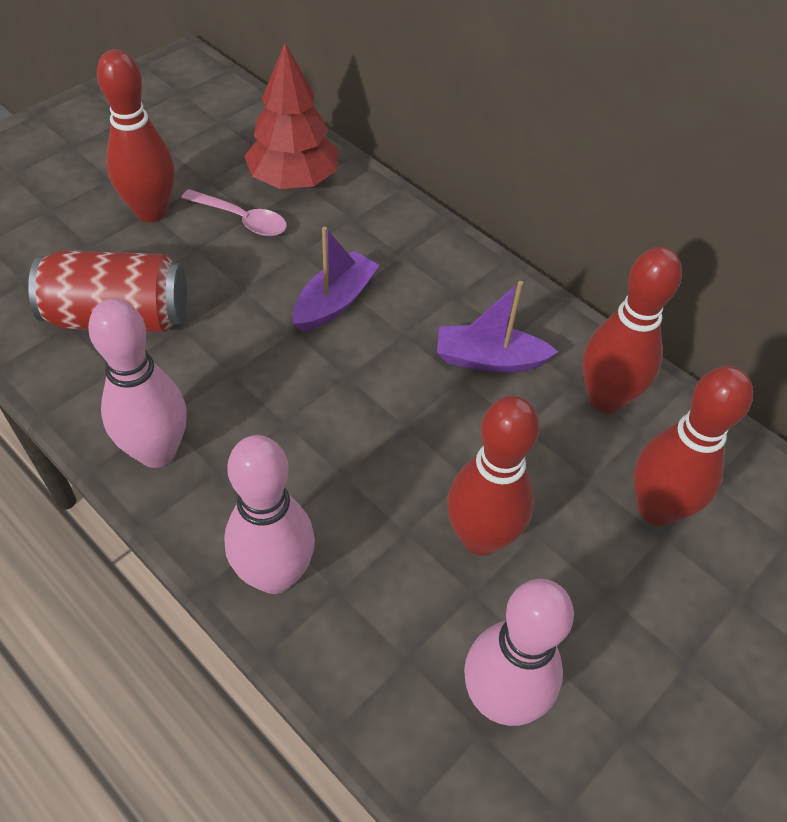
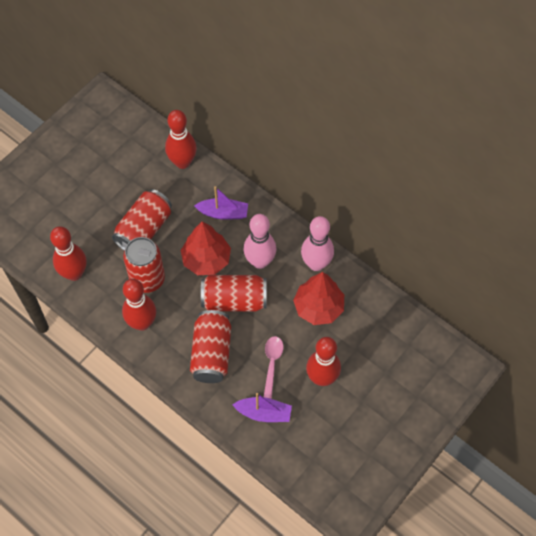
pink bowling pin: [88,298,187,468] [224,435,315,594] [464,579,574,726] = 3 -> [244,214,276,269] [301,216,334,271] = 2
red can: [28,250,187,332] = 1 -> [112,189,172,251] [123,237,165,293] [190,310,231,383] [201,275,266,311] = 4
red tree: [244,43,338,189] = 1 -> [181,221,231,275] [293,272,344,325] = 2

